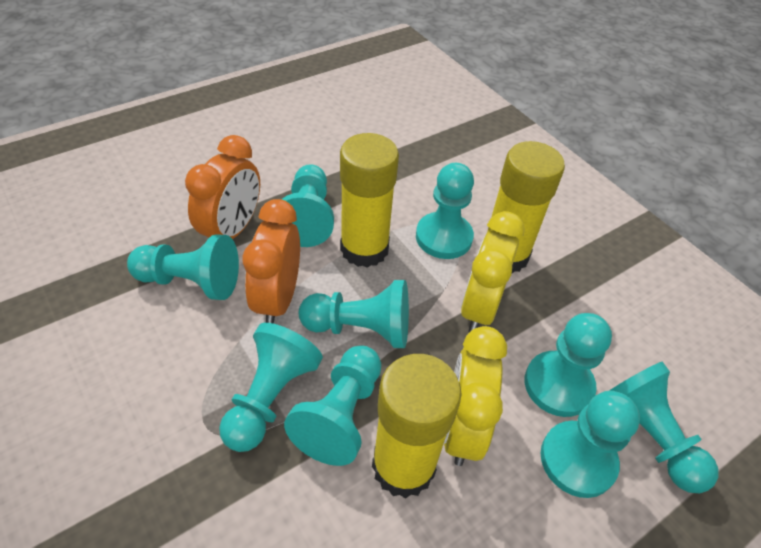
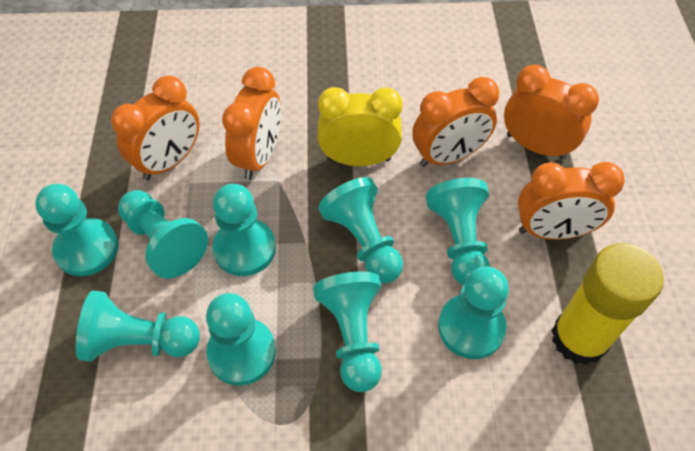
orange clock: [185,135,260,239] [243,199,300,324] = 2 -> [111,76,200,180] [222,67,281,180] [412,77,499,167] [504,65,599,159] [518,162,625,240] = 5
yellow clock: [444,326,507,466] [461,211,525,332] = 2 -> [317,87,403,166] = 1
yellow glue stick: [340,133,399,268] [372,354,461,499] [487,141,565,273] = 3 -> [551,243,664,365] = 1

